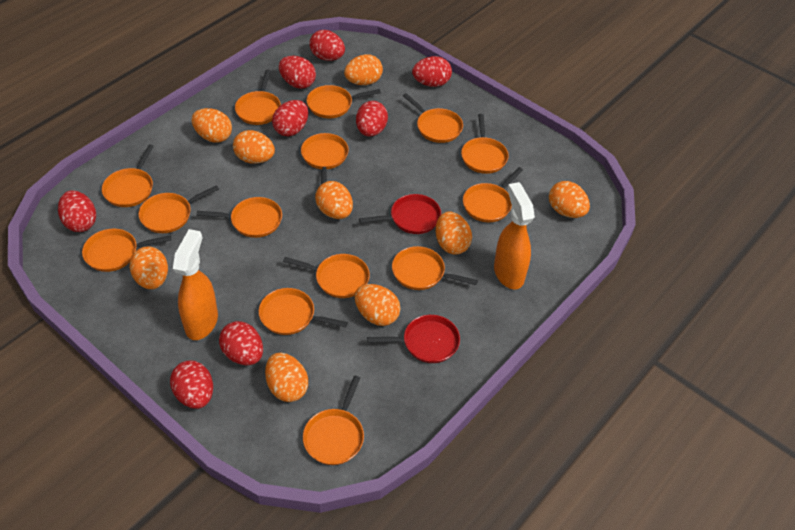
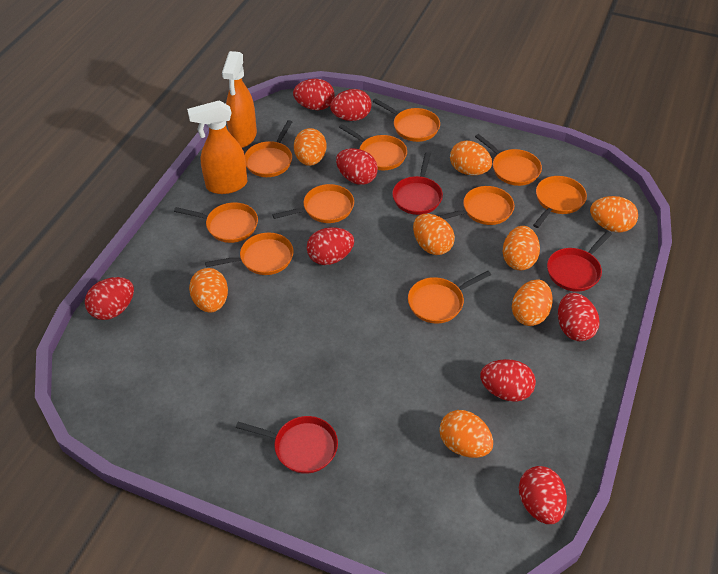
orange egg: [130,246,168,289] [192,108,232,143] [233,130,275,164] [265,353,308,402] [315,181,353,219] [344,54,383,85] [355,284,400,326] [436,211,472,255] [549,181,590,218] = 9 -> [189,268,228,313] [294,128,326,166] [413,214,455,255] [439,410,493,458] [450,141,492,175] [503,226,540,270] [512,279,553,326] [590,196,638,232] = 8
orange pan: [82,229,171,272] [102,144,154,207] [139,185,219,233] [197,197,282,238] [235,69,281,125] [259,288,348,335] [283,254,370,298] [301,133,349,184] [303,375,364,465] [307,85,381,118] [392,246,478,290] [403,93,463,143] [461,114,509,174] [463,167,523,222] = 14 -> [174,202,258,243] [205,233,294,275] [245,120,292,177] [272,184,354,223] [339,124,407,170] [373,98,440,142] [408,271,491,324] [439,186,515,225] [475,134,542,186] [533,176,587,228] = 10
red pan: [359,194,441,234] [367,315,460,363] = 2 -> [236,416,338,474] [392,152,443,215] [547,231,612,292] = 3

